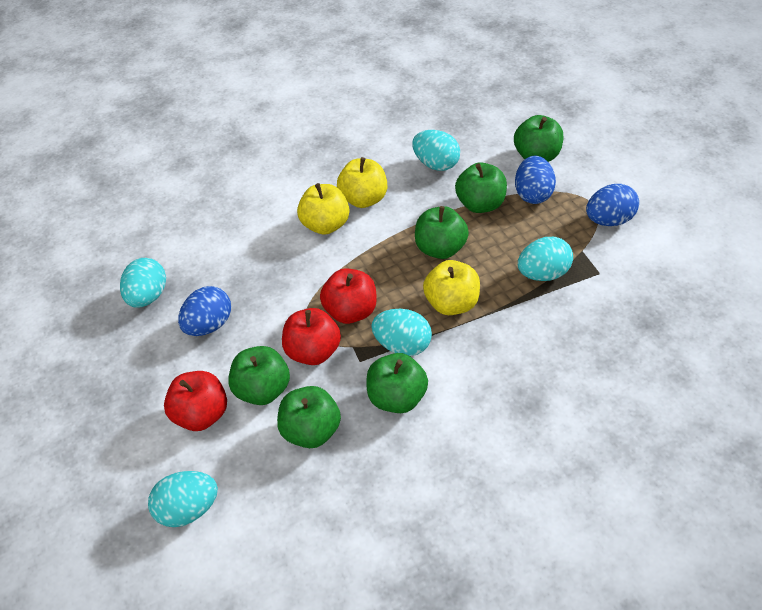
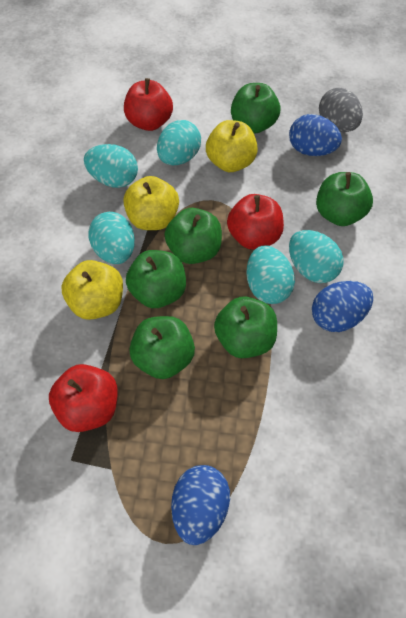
grey egg: none = 0 -> [319,88,363,132] = 1

